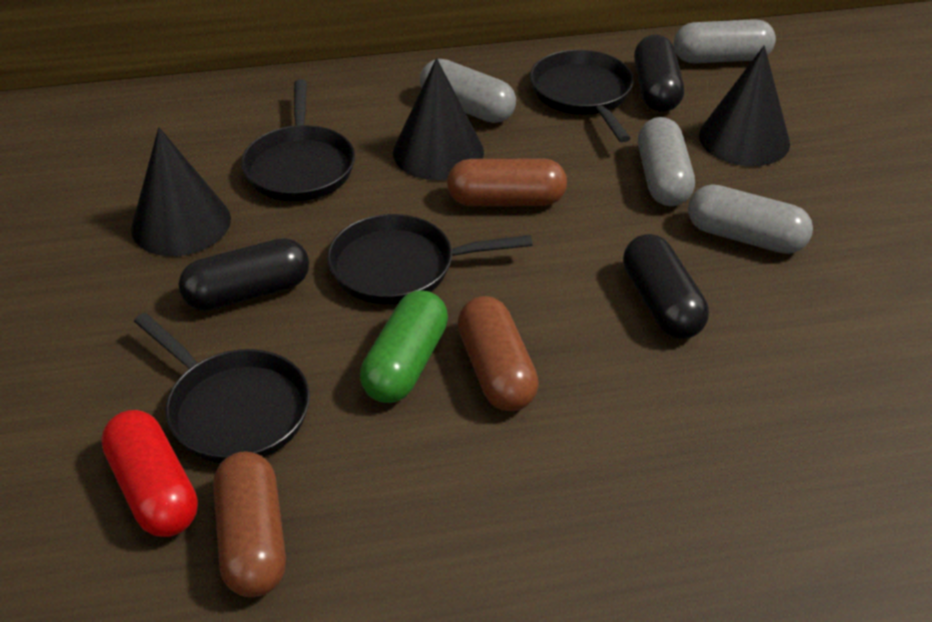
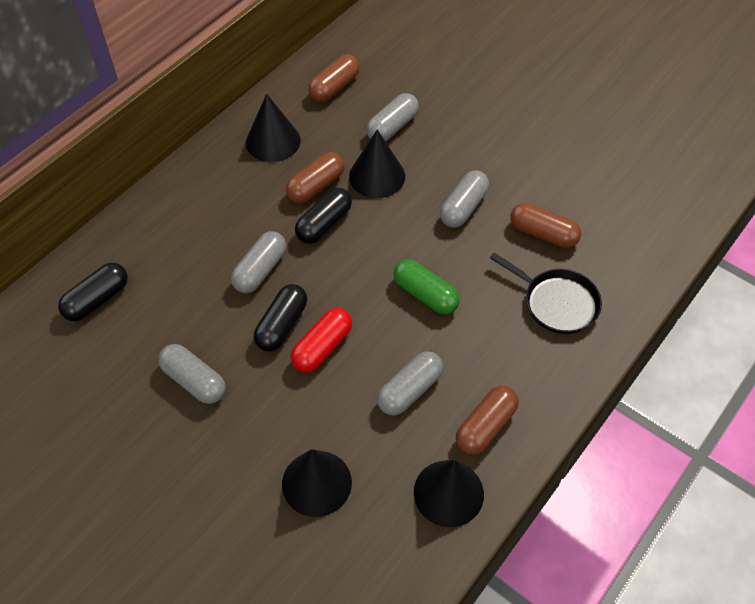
black cone: [131,127,231,256] [393,58,484,180] [699,46,790,166] = 3 -> [246,94,301,162] [282,449,352,517] [349,130,405,198] [414,460,484,527] = 4
black pan: [134,313,310,463] [241,79,355,201] [327,214,532,304] [530,50,634,143] = 4 -> [490,253,602,334] = 1
brown capsule: [213,451,286,597] [447,159,567,206] [458,296,539,411] = 3 -> [286,152,344,204] [308,54,360,102] [456,386,519,455] [510,203,581,248] = 4
grey capsule: [420,59,516,123] [638,117,695,206] [674,19,776,63] [688,184,813,254] = 4 -> [158,344,226,404] [231,231,286,293] [366,93,419,142] [377,351,443,416] [440,170,489,228] = 5

